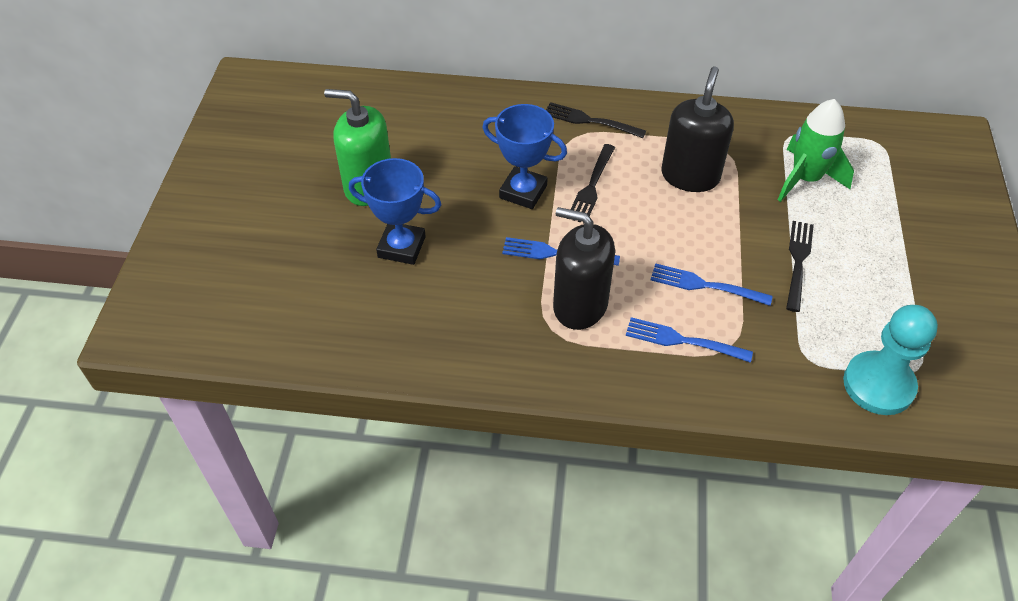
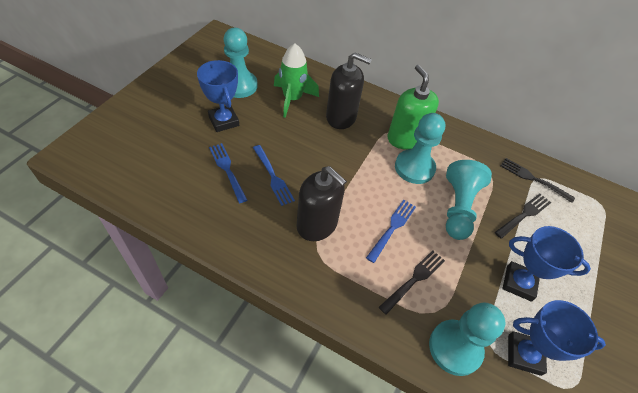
blue trophy: [349,158,442,265] [482,104,567,209] = 2 -> [197,60,239,132] [502,226,591,302] [508,300,606,376] = 3
turquoise pawn: [843,305,938,415] = 1 -> [224,28,258,98] [395,113,445,184] [429,303,505,376] [446,160,492,240] = 4

